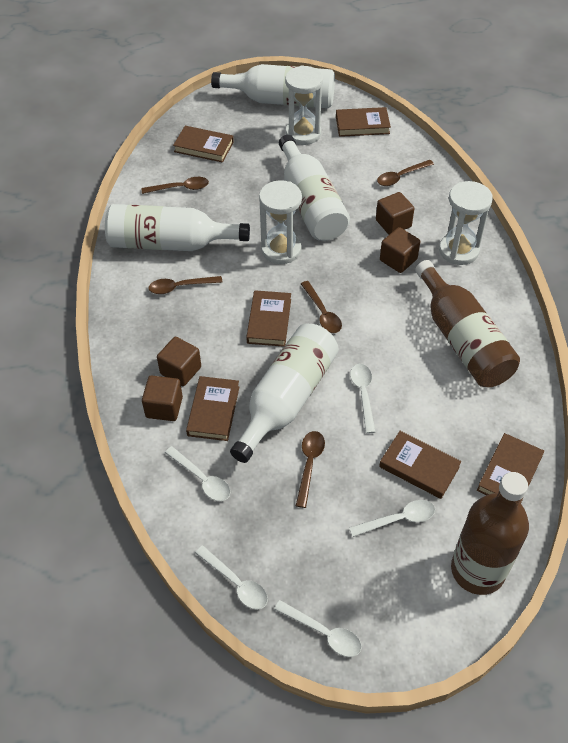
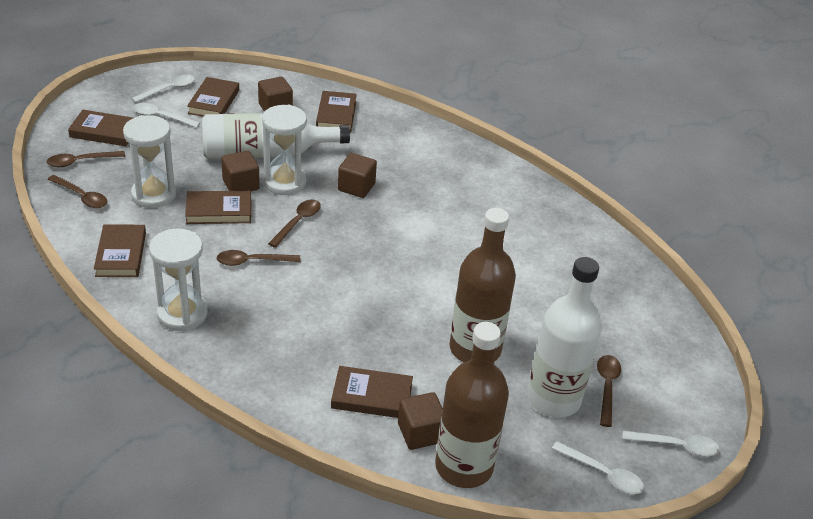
white bottle: [105,204,250,251] [211,64,335,108] [230,324,339,463] [279,135,350,241] = 4 -> [202,113,350,159] [527,257,602,418] = 2
white spoon: [165,446,230,501] [195,545,268,610] [274,600,362,657] [349,500,435,537] [350,364,376,433] = 5 -> [131,75,195,103] [133,103,200,127] [552,441,644,494] [622,431,719,456] = 4

